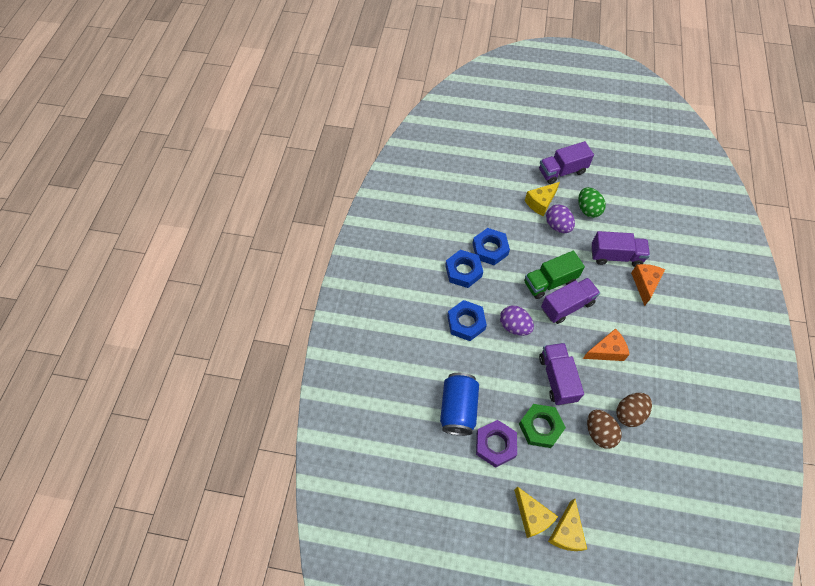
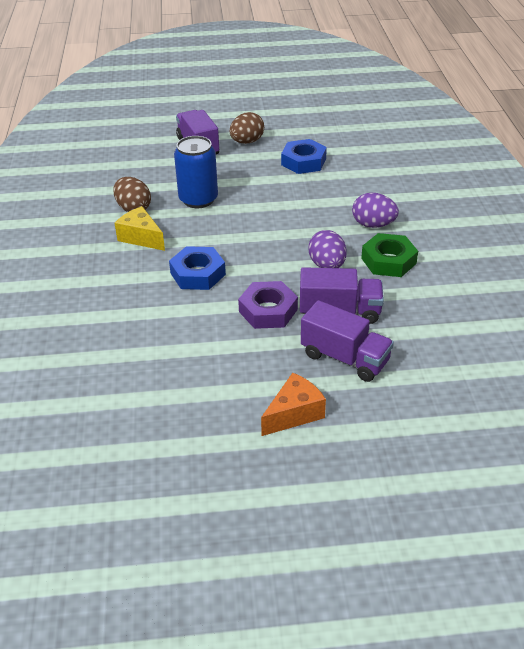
blue nut: [445,250,483,288] [447,300,487,341] [472,228,510,265] = 3 -> [169,246,226,290] [281,139,327,174] = 2
green egg: [578,187,606,218] = 1 -> none = 0
green truck: [524,251,585,299] = 1 -> none = 0
orange cheese: [583,328,630,361] [631,264,665,306] = 2 -> [261,373,326,436] = 1
purple truck: [539,141,594,184] [539,343,584,405] [541,278,600,324] [591,231,650,267] = 4 -> [176,110,219,154] [300,267,384,324] [301,300,394,382] = 3
yellow cheese: [514,486,558,538] [525,182,560,216] [548,499,587,551] = 3 -> [115,206,165,251] = 1

